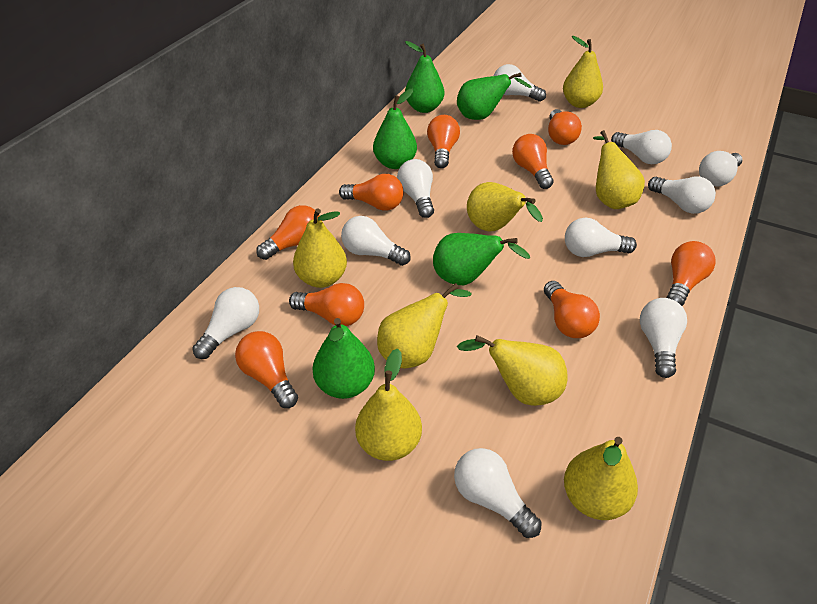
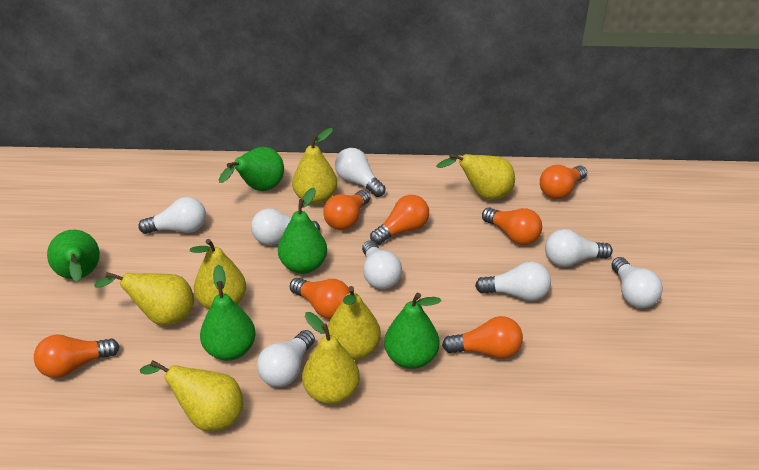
orange light bulb: [235,331,298,408] [256,205,320,260] [289,283,364,326] [339,174,403,211] [427,115,460,168] [512,134,554,189] [544,281,600,338] [548,109,582,145] [667,241,716,306] = 9 -> [34,334,120,378] [289,278,350,319] [323,190,370,230] [370,195,429,245] [442,316,523,359] [482,207,542,245] [540,165,587,199] = 7
white light bulb: [192,287,259,359] [341,216,411,266] [397,159,434,218] [454,448,542,538] [494,64,546,102] [565,218,637,257] [611,130,672,164] [640,298,687,378] [648,176,716,214] [699,151,742,187] = 10 -> [138,197,206,234] [251,208,320,245] [257,330,315,387] [335,148,386,197] [362,240,402,289] [475,261,551,301] [545,229,613,267] [611,257,663,308] = 8
yellow pear: [293,208,347,288] [355,348,422,461] [377,283,471,368] [457,335,568,406] [467,182,543,232] [563,36,603,108] [564,437,638,520] [593,130,645,209] = 8 -> [94,272,194,326] [140,360,244,431] [190,239,246,309] [292,128,337,205] [302,312,360,405] [328,286,381,360] [436,153,515,200] = 7

